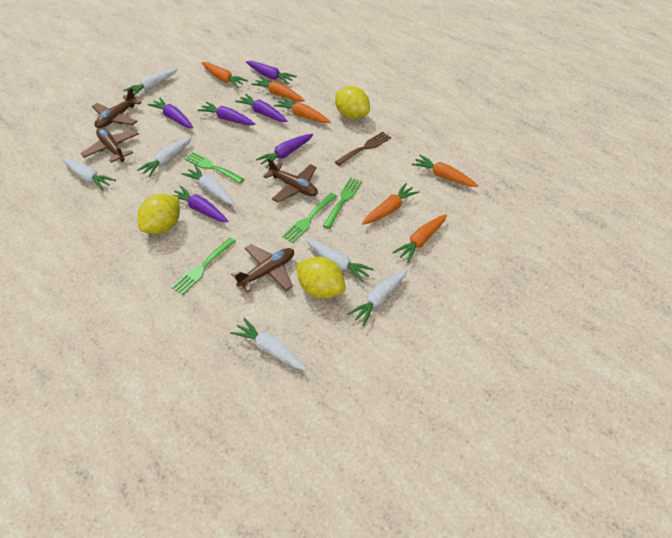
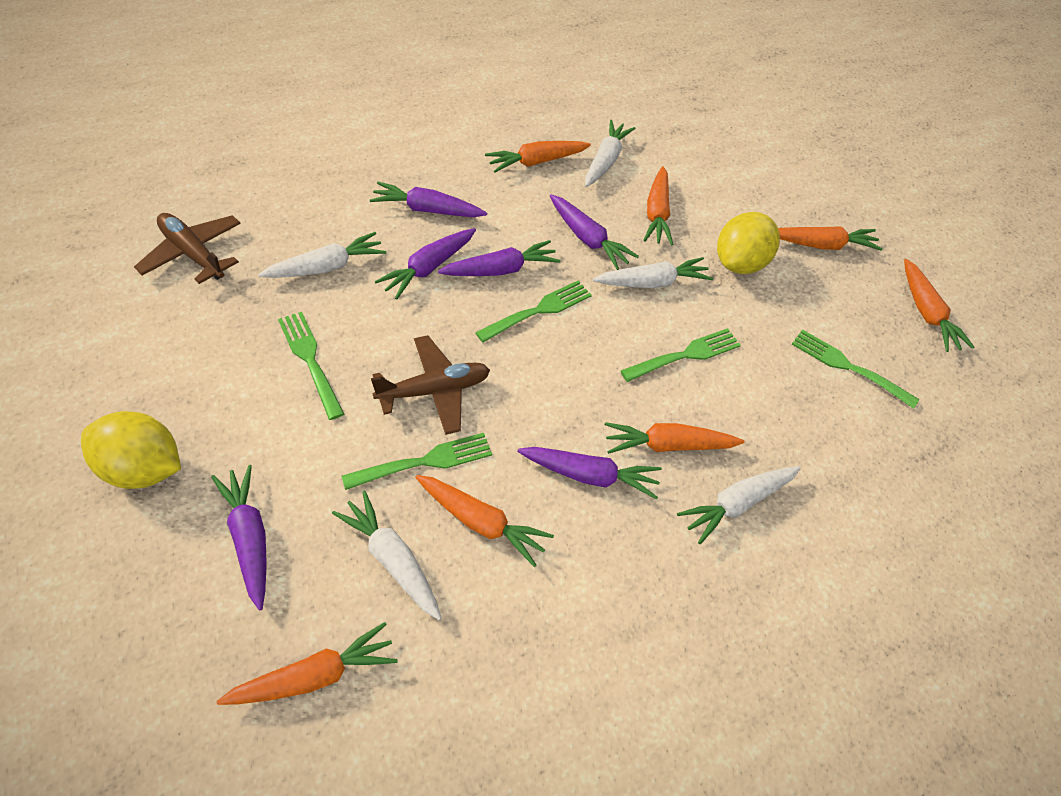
brown fork: [335,132,391,166] = 1 -> none = 0
brown plane: [81,127,139,162] [92,87,142,128] [231,244,294,292] [263,158,318,203] = 4 -> [134,213,241,284] [371,335,490,435] = 2
green fork: [171,237,236,295] [184,152,244,184] [282,193,337,243] [323,177,362,229] = 4 -> [278,312,344,420] [341,433,492,490] [475,281,592,343] [621,328,741,382] [792,329,919,409] = 5
orange carrot: [202,62,248,88] [251,77,305,102] [274,97,331,123] [362,183,419,225] [392,214,447,263] [412,155,478,187] = 6 -> [216,622,398,705] [415,475,554,567] [485,141,591,173] [605,422,745,454] [643,166,673,246] [778,226,883,251] [904,259,974,352] = 7
white carrot: [62,158,116,191] [123,68,178,96] [137,136,192,177] [182,165,234,205] [230,318,307,371] [305,239,374,283] [347,269,408,326] = 7 -> [258,232,386,278] [332,491,442,620] [585,120,635,187] [593,257,713,288] [677,466,801,544] = 5
yellow lemon: [138,194,180,234] [296,257,345,299] [335,86,370,119] = 3 -> [81,411,181,489] [717,212,780,274] = 2

